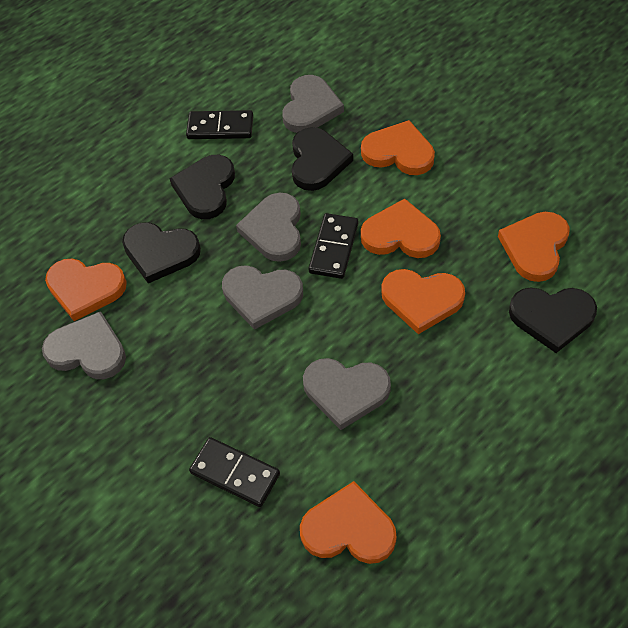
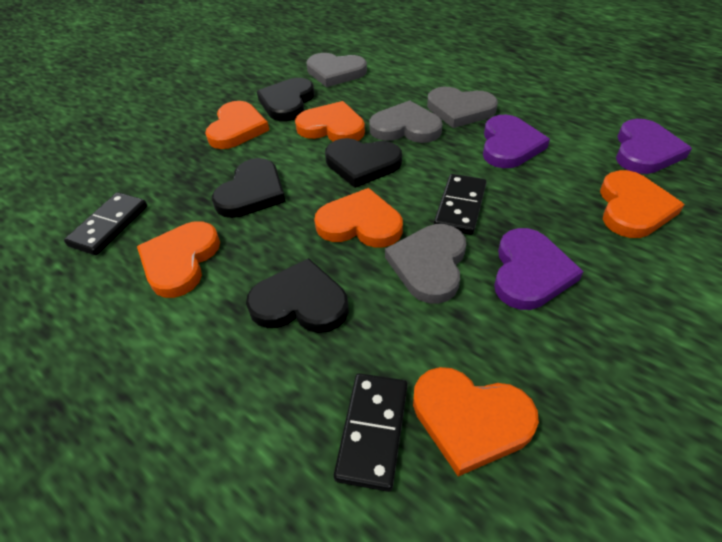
grey heart: [42,311,126,379] [222,265,303,330] [236,193,301,262] [282,75,344,133] [303,358,391,430] = 5 -> [306,53,367,87] [369,100,442,143] [385,224,466,304] [427,87,498,128] = 4
purple heart: none = 0 -> [483,115,550,168] [494,228,584,310] [616,119,692,174] = 3

